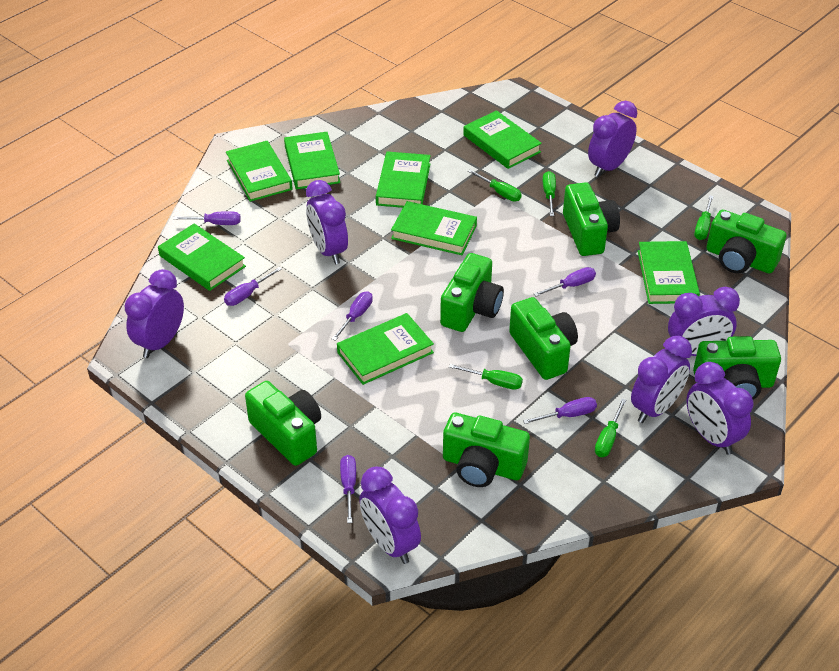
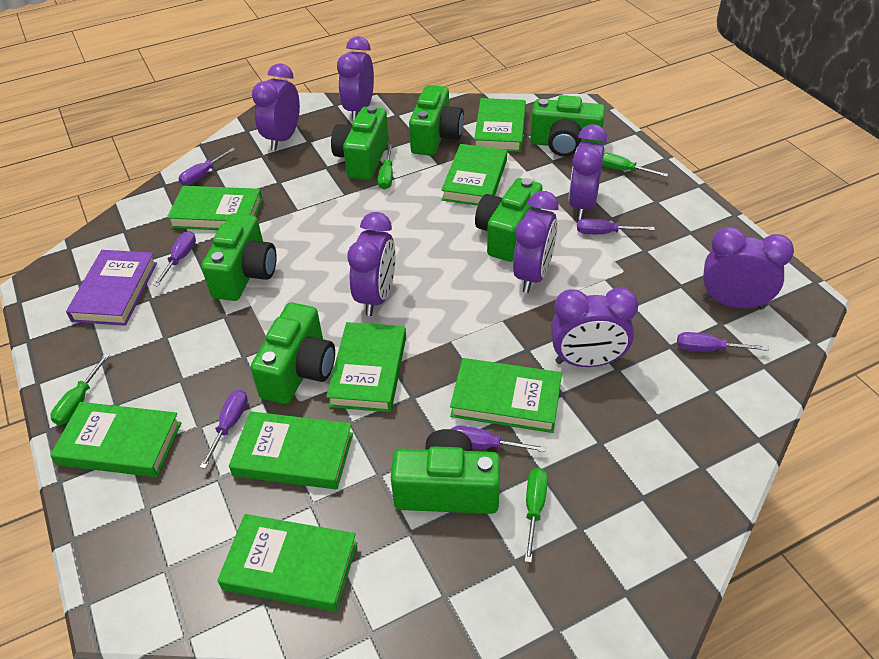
green screwdriver: [449,364,523,390] [468,169,522,201] [543,171,556,216] [595,399,626,457] [694,195,713,240] = 5 -> [50,354,110,425] [378,144,393,190] [525,468,548,563] [602,153,668,177] = 4
purple book: none = 0 -> [66,250,157,326] = 1

